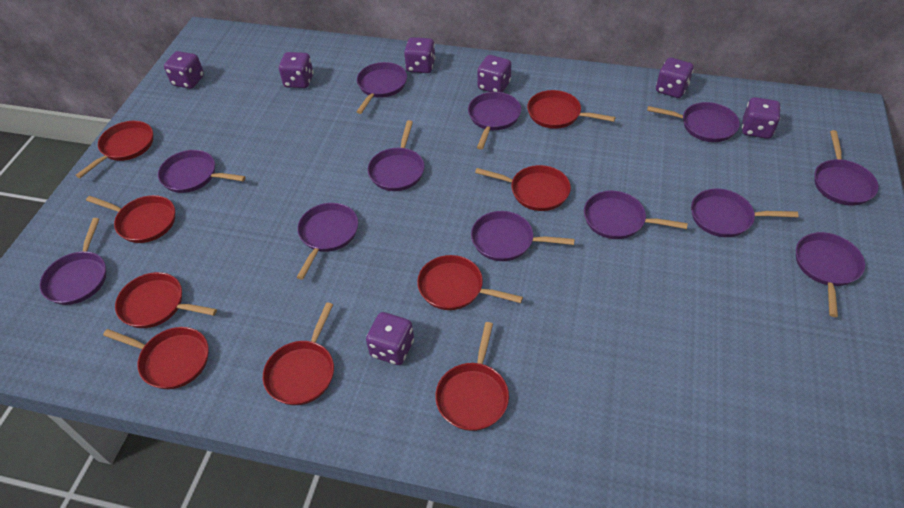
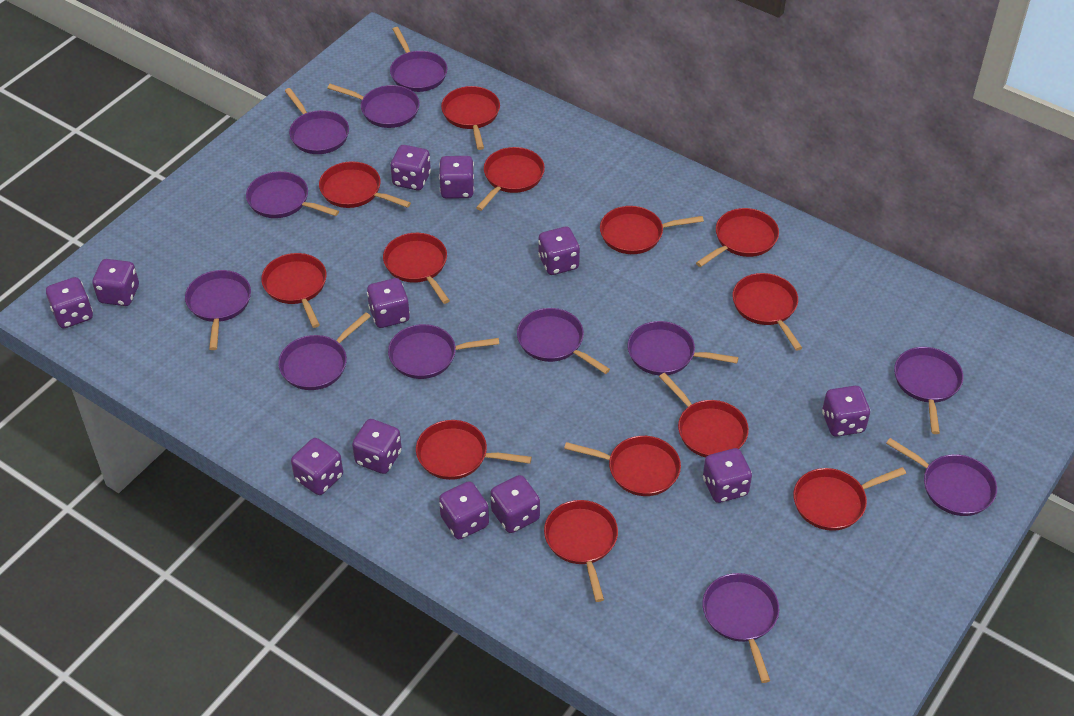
purple dice: [164,51,204,89] [279,52,314,88] [366,312,414,365] [404,37,435,73] [478,55,511,93] [656,58,694,98] [742,97,781,139] = 7 -> [46,277,93,328] [92,259,139,306] [291,438,343,495] [352,419,402,474] [367,278,410,328] [390,145,431,190] [439,156,474,199] [439,481,489,539] [490,475,540,533] [538,227,580,275] [703,448,752,503] [822,386,870,437] = 12
red pan: [75,121,153,178] [86,195,175,243] [103,327,209,389] [115,272,217,328] [263,302,334,405] [417,255,523,310] [435,322,509,431] [475,165,571,211] [527,90,616,129] = 9 -> [261,253,327,328] [319,161,411,208] [383,233,450,304] [416,420,532,480] [441,86,500,150] [476,147,545,211] [544,500,618,602] [564,436,681,496] [600,206,704,254] [659,373,749,457] [696,208,779,267] [733,273,802,351] [793,467,906,531] = 13

